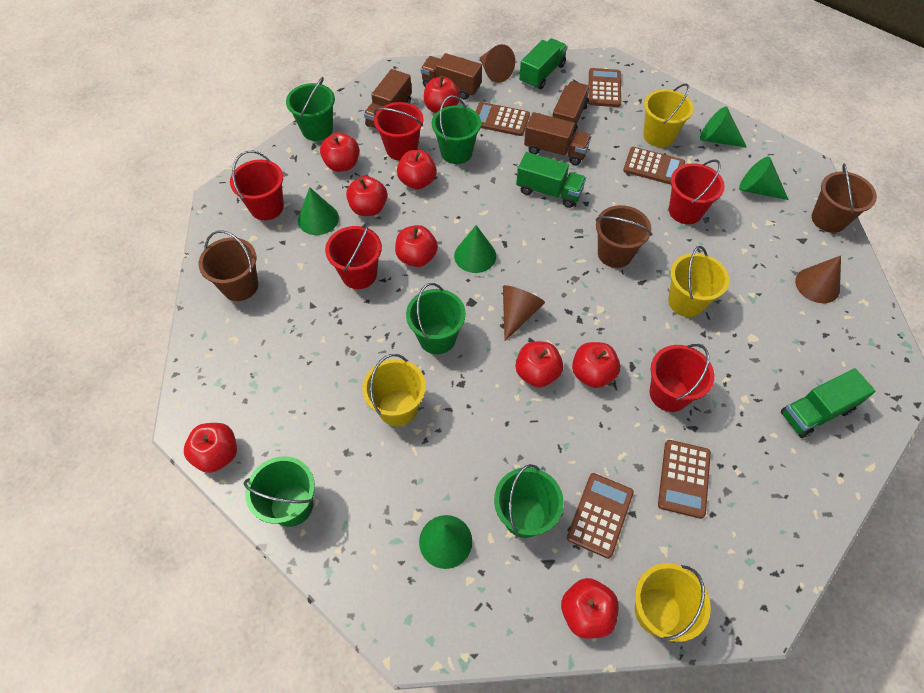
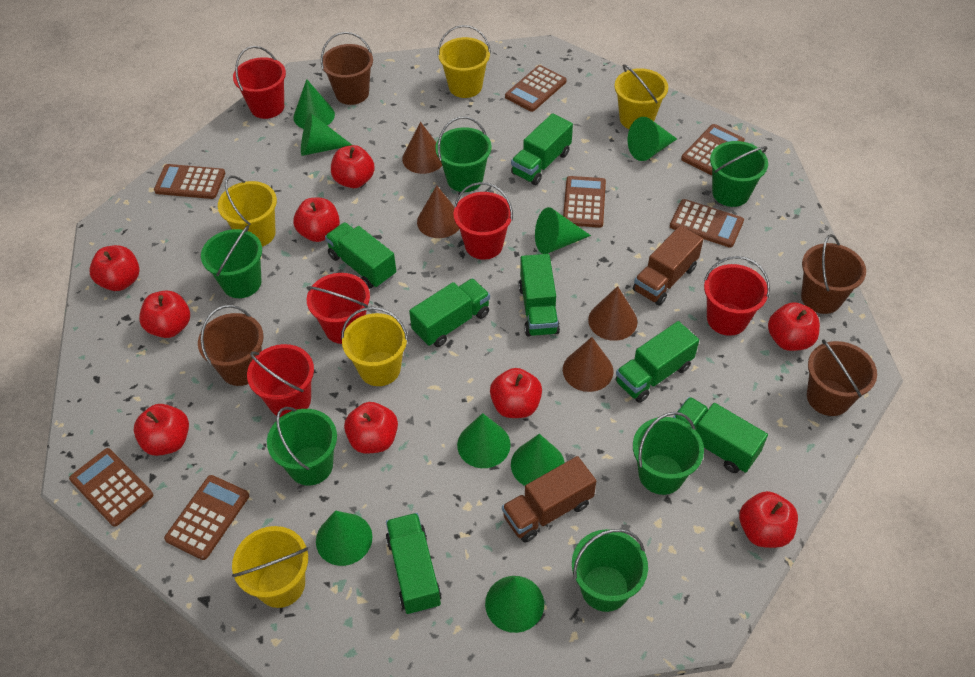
brown bucket: [199,230,258,301] [596,205,652,268] [812,164,877,233] = 3 -> [198,305,264,386] [321,32,373,105] [801,234,866,314] [807,339,877,416] = 4
brown calculator: [475,102,530,136] [567,473,634,559] [588,68,621,107] [623,147,685,185] [658,440,711,519] = 5 -> [69,448,153,527] [154,164,225,199] [164,475,249,560] [505,65,567,112] [563,176,606,228] [670,199,744,248] [681,124,745,175] = 7
brown cone: [480,44,515,83] [503,285,545,341] [795,255,841,303] = 3 -> [402,122,442,174] [417,185,459,238] [563,337,613,392] [588,286,637,341] = 4
brown truck: [364,69,412,128] [420,53,482,100] [524,112,591,165] [552,81,590,135] = 4 -> [502,456,596,543] [633,226,703,306] = 2
green bucket: [244,456,315,527] [286,77,335,141] [406,283,466,354] [432,95,481,164] [494,464,564,538] = 5 -> [201,225,262,298] [267,407,337,486] [435,117,492,192] [572,529,648,612] [633,412,704,495] [710,141,768,207] = 6
green cone: [298,187,339,235] [419,515,472,569] [454,225,496,273] [700,106,747,147] [739,157,789,200] = 5 -> [293,79,335,129] [301,113,352,156] [316,510,372,566] [457,413,511,468] [485,576,544,633] [511,434,565,486] [535,207,591,254] [628,117,677,161] = 8
green truck: [516,152,586,208] [519,38,568,89] [781,368,875,438] = 3 -> [325,222,396,288] [386,513,442,614] [409,278,490,347] [511,113,573,185] [519,254,560,336] [615,321,699,403] [673,397,768,473] = 7
yellow bucket: [362,354,426,426] [635,563,711,642] [643,83,694,147] [668,246,729,317] = 4 -> [218,175,277,247] [232,526,308,608] [341,307,408,386] [437,25,491,98] [614,64,668,129] = 5

